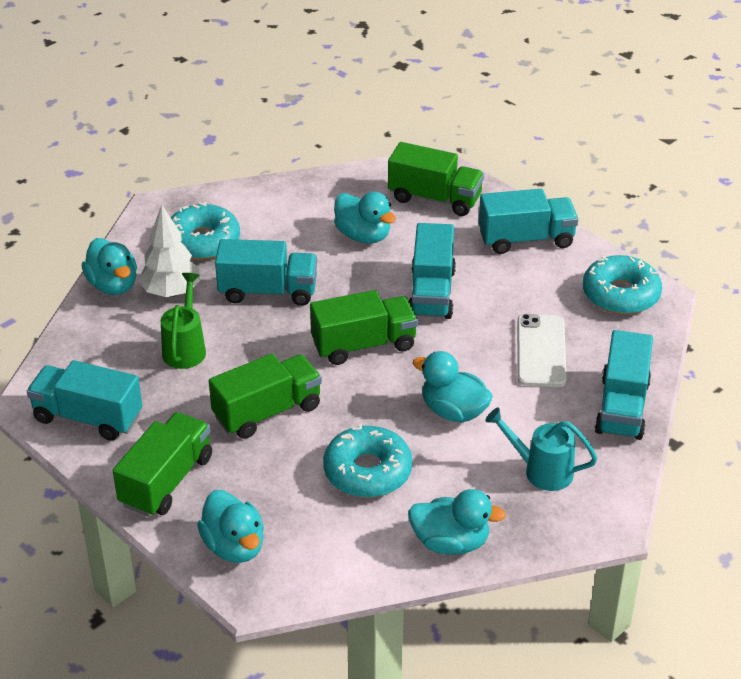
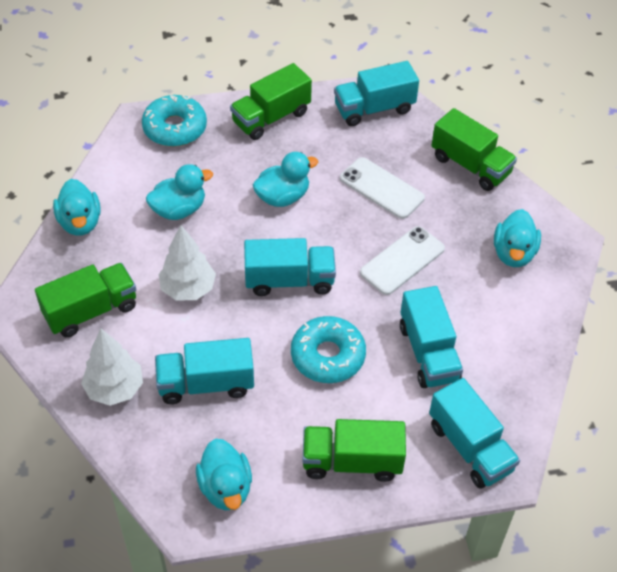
green watering can: [161,273,206,369] = 1 -> none = 0
turquoise donut: [170,202,240,260] [323,424,412,498] [583,255,662,315] = 3 -> [142,95,207,147] [291,316,366,383] = 2
turquoise watering can: [485,407,598,491] = 1 -> none = 0
white phone: [517,314,567,387] = 1 -> [340,157,425,219] [360,226,445,295] = 2
white tree: [138,204,200,297] = 1 -> [81,329,143,406] [158,225,216,300] = 2

